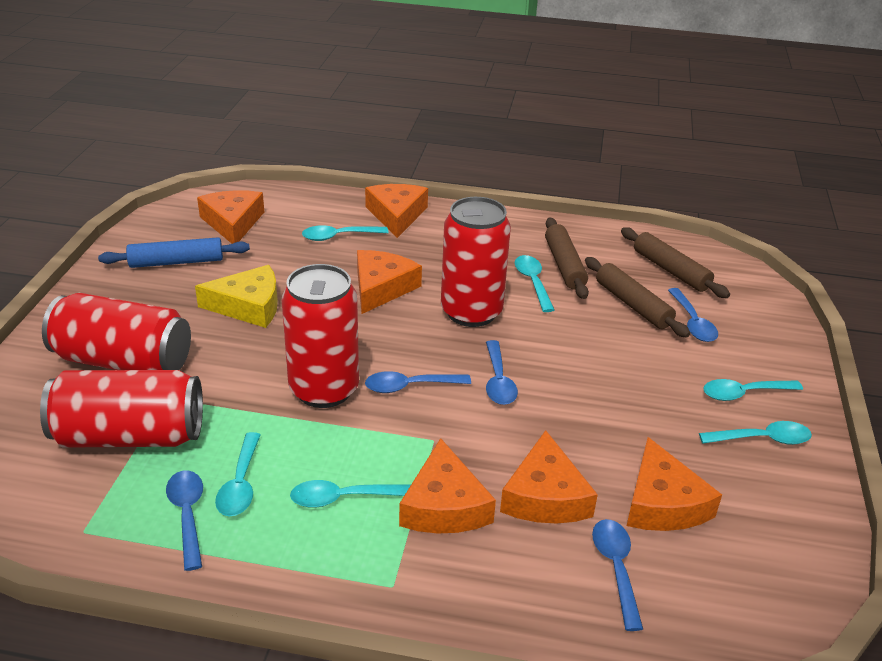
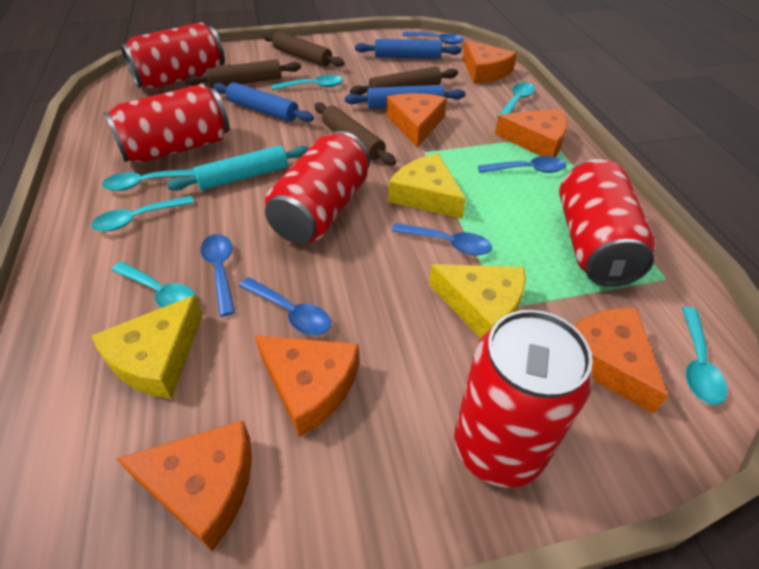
blue rolling pin: [98,237,250,268] = 1 -> [213,82,314,122] [345,85,465,109] [355,39,461,59] = 3
brown rolling pin: [545,217,589,299] [585,257,690,338] [621,227,730,298] = 3 -> [184,59,301,88] [262,32,344,67] [314,102,396,166] [350,66,458,95] = 4
red can: [40,370,203,448] [42,293,191,370] [282,264,359,408] [441,197,511,327] = 4 -> [104,84,230,163] [121,22,225,89] [265,131,370,244] [454,310,593,488] [559,159,655,287] = 5
turquoise rolling pin: none = 0 -> [167,145,309,191] = 1
yellow cheese: [195,265,278,328] = 1 -> [91,295,203,399] [388,154,466,219] [429,264,526,339] = 3

